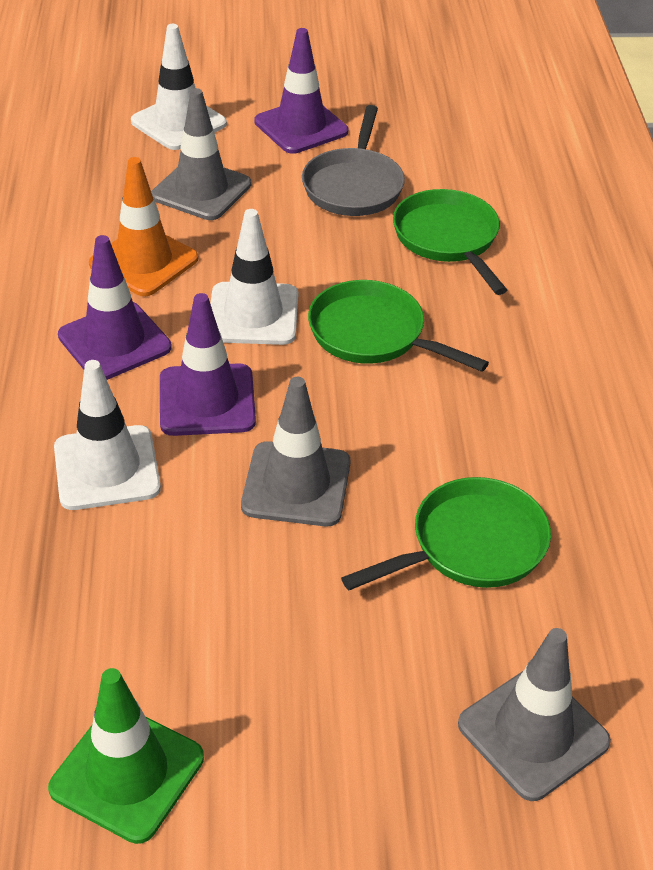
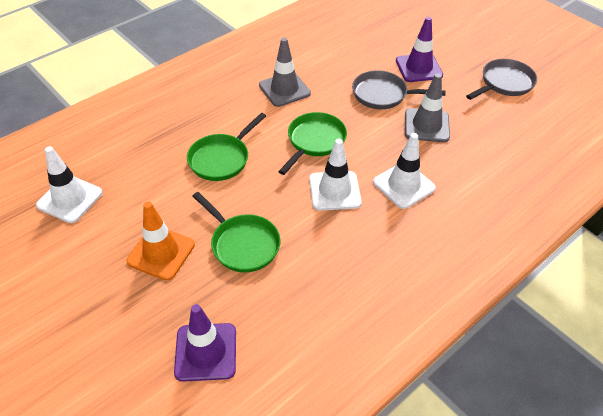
green traffic cone: [48,668,204,844] = 1 -> none = 0
grey pan: [302,105,405,216] = 1 -> [352,70,446,109] [466,59,537,100] = 2
grey traffic cone: [151,88,251,220] [241,377,350,526] [458,628,611,801] = 3 -> [259,38,311,107] [405,73,450,142] = 2
purple traffic cone: [58,235,172,380] [160,293,256,436] [254,28,348,154] = 3 -> [174,304,236,382] [396,17,443,82] = 2

